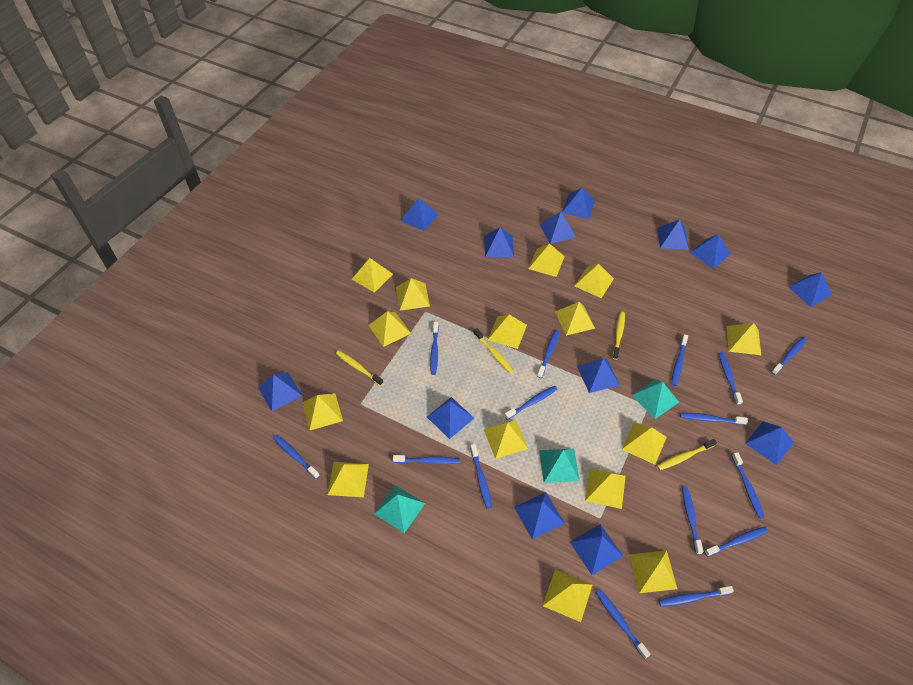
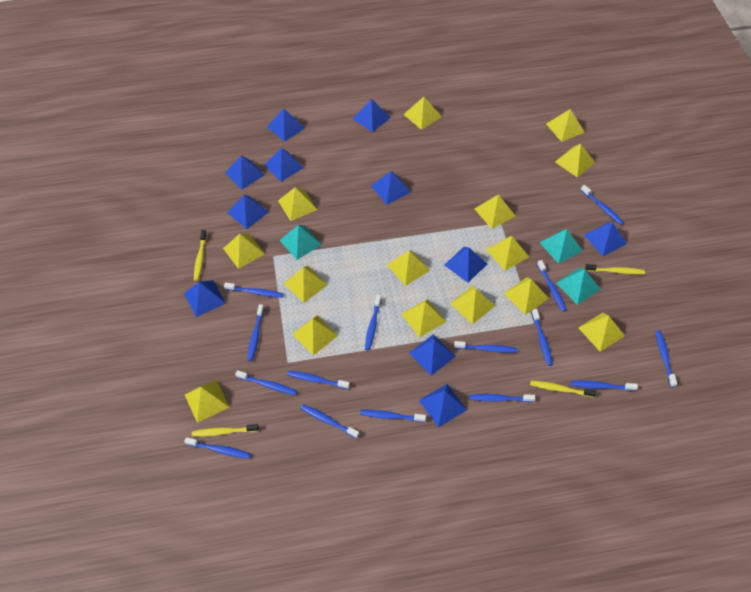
blue pyramid: [258,372,302,411] [401,198,438,231] [427,397,474,439] [484,227,514,257] [514,492,565,539] [539,212,576,244] [562,187,595,219] [570,524,623,575] [577,358,620,393] [657,219,689,250] [690,235,730,269] [745,421,794,465] [788,272,832,307] = 13 -> [184,280,226,317] [225,156,265,189] [227,195,269,229] [265,148,304,182] [267,108,305,142] [353,99,391,132] [371,171,411,205] [409,334,456,376] [419,384,467,427] [444,247,487,283] [584,222,627,256] = 11

